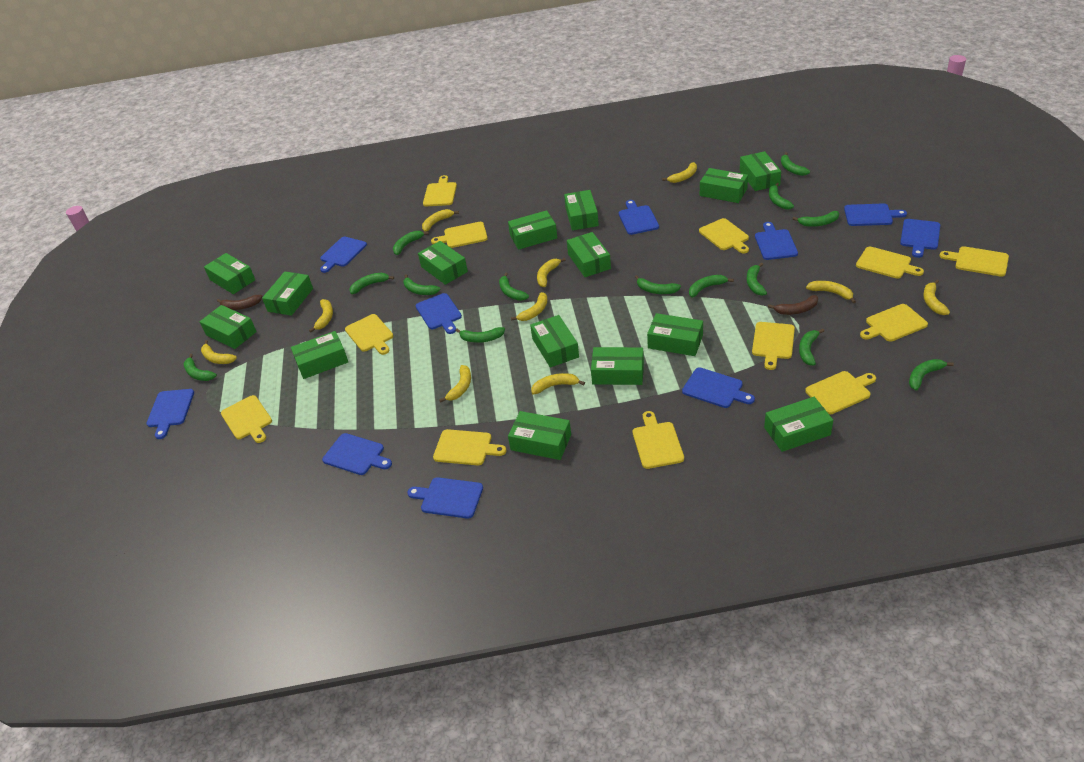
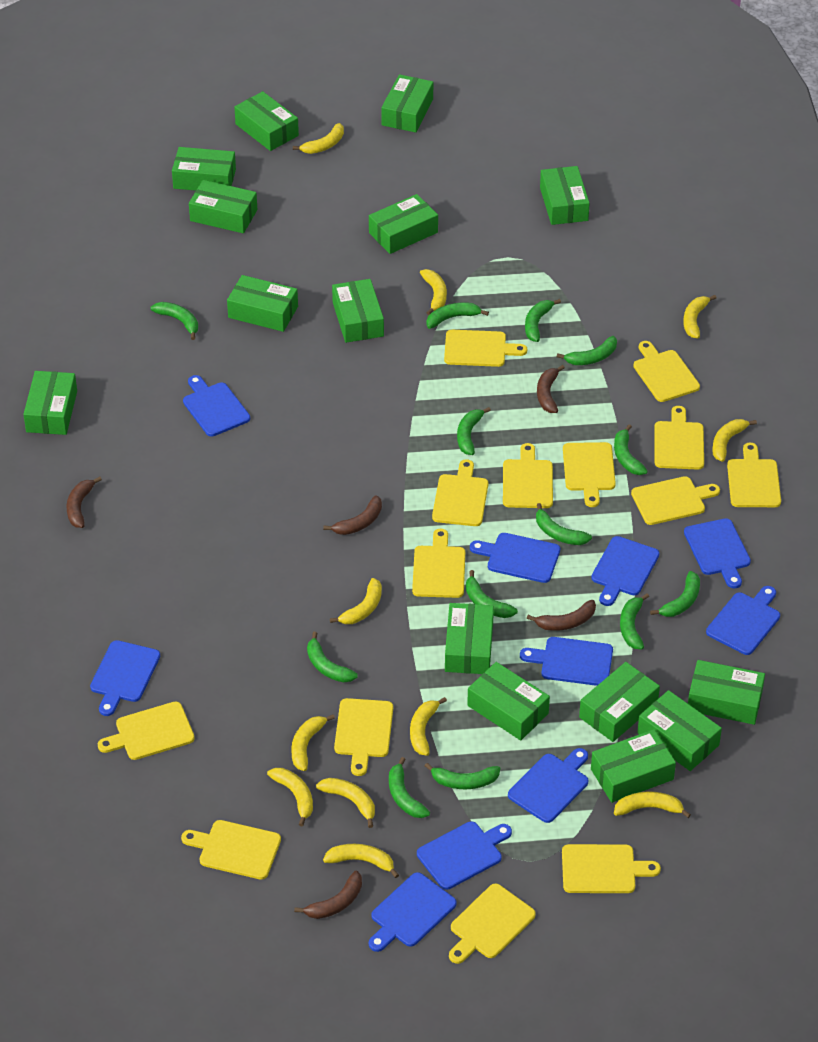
brown banana: [217,295,262,310] [768,295,818,315] = 2 -> [66,476,102,528] [294,871,362,919] [323,495,382,535] [527,600,596,631] [537,365,565,413] = 5
green banana: [184,354,217,381] [349,273,394,294] [393,231,429,255] [403,274,441,295] [455,327,505,343] [499,272,529,301] [635,275,681,294] [689,275,734,297] [747,262,767,296] [769,183,794,209] [781,152,810,176] [793,211,839,227] [799,329,824,366] [909,359,954,390] = 14 -> [151,302,198,340] [307,632,358,682] [389,757,430,818] [425,763,500,789] [426,302,489,329] [457,407,491,455] [466,570,518,618] [525,299,561,342] [536,503,592,545] [557,336,617,365] [614,424,648,475] [620,593,649,649] [650,571,700,617] = 13
yellow banana: [201,340,237,364] [309,299,333,333] [422,209,459,232] [439,365,471,403] [511,292,548,321] [532,373,585,395] [537,258,566,287] [662,162,697,183] [806,281,856,303] [923,280,950,315] = 10 -> [267,768,313,826] [291,714,335,771] [293,123,344,154] [316,778,375,828] [323,844,399,878] [330,578,382,624] [410,697,447,756] [420,269,447,315] [614,792,691,818] [683,295,716,338] [712,419,757,462] = 11
yellow cutting board: [221,395,272,443] [345,314,393,355] [423,175,457,206] [431,222,488,248] [433,429,506,465] [633,411,684,469] [699,218,749,253] [752,322,795,370] [805,371,876,414] [856,247,924,279] [860,304,928,341] [939,246,1009,277] = 12 -> [98,701,195,760] [181,820,281,880] [334,698,393,776] [412,529,465,598] [432,459,488,526] [444,330,527,367] [449,884,536,964] [503,443,553,508] [562,844,661,893] [563,442,616,507] [631,476,720,525] [633,341,700,402] [654,406,704,470] [727,443,781,507] = 14

